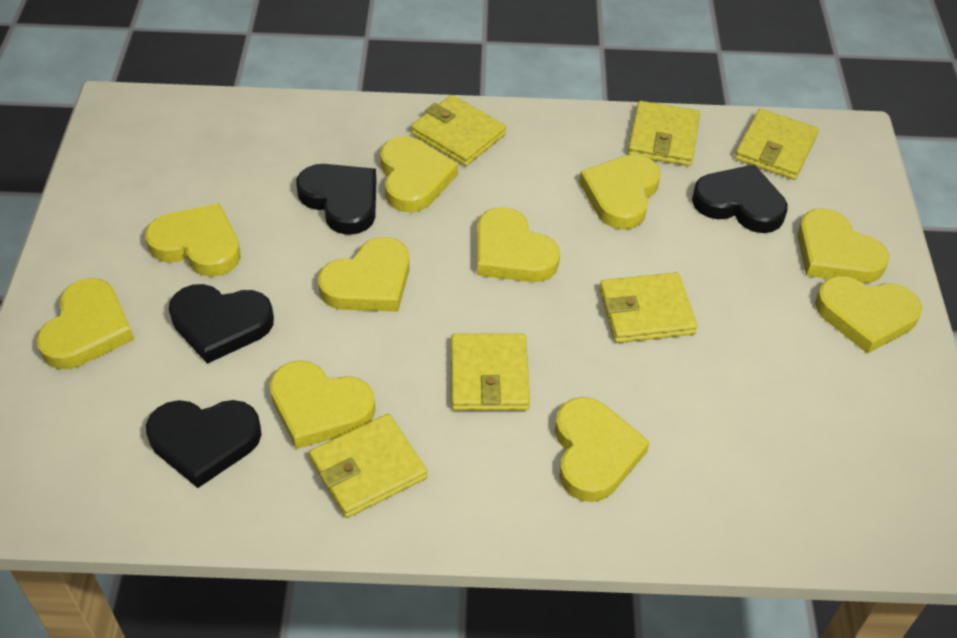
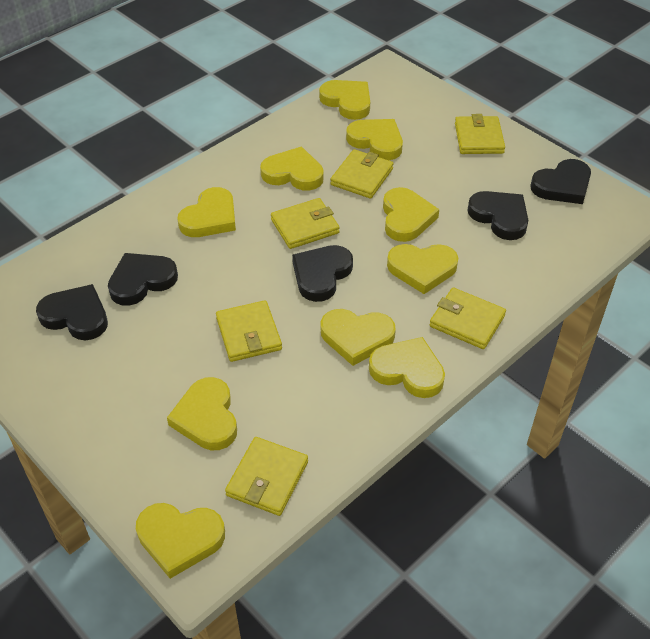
black heart: [146,400,262,488] [169,284,274,364] [296,164,376,235] [692,164,788,233] = 4 -> [36,284,108,340] [108,253,178,306] [292,245,353,302] [467,191,528,240] [530,159,591,204] = 5

